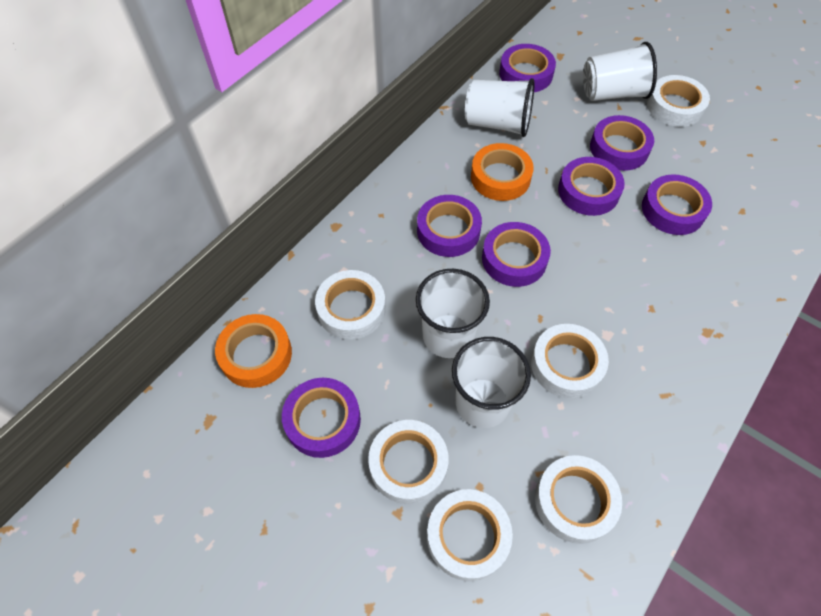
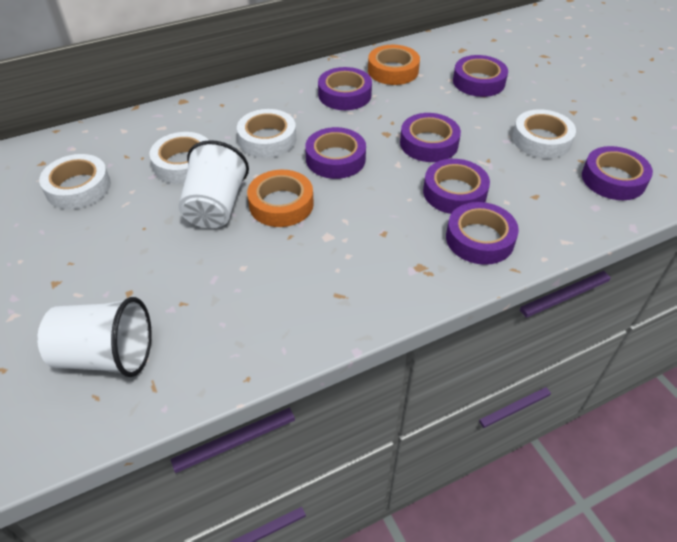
white cup: [416,269,490,358] [452,337,531,428] [465,78,534,137] [583,42,657,101] = 4 -> [37,297,151,377] [178,140,249,228] = 2
white tape: [315,270,386,339] [368,420,449,504] [427,489,513,581] [531,324,609,398] [535,455,622,544] [647,75,710,127] = 6 -> [39,154,111,209] [149,132,208,184] [237,109,296,158] [512,109,576,158] = 4

